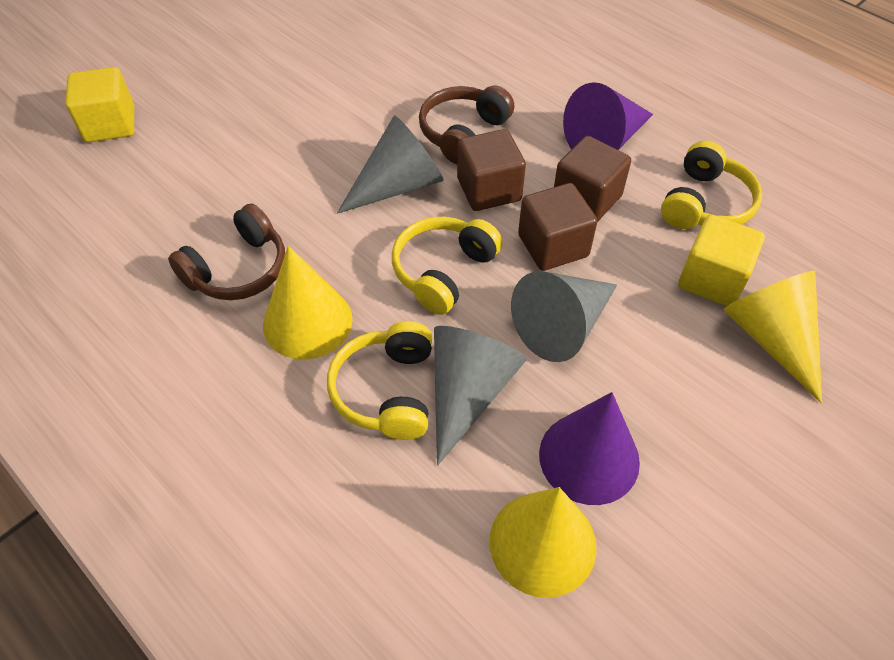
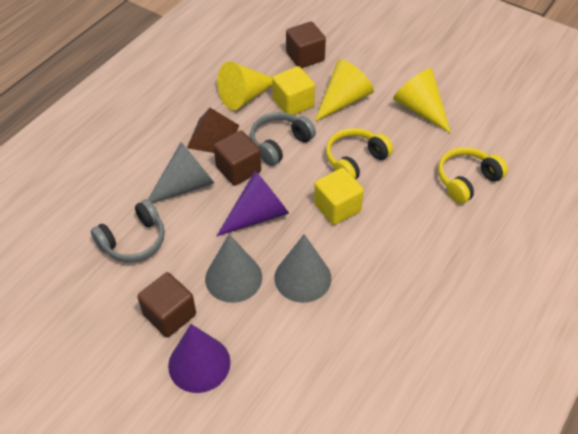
brown headphones: [168,204,285,300] [419,86,514,164] = 2 -> none = 0
brown pyramid: none = 0 -> [187,108,239,153] = 1
grey headphones: none = 0 -> [91,199,165,262] [250,112,316,166] = 2
yellow headphones: [327,321,432,440] [392,217,503,315] [661,141,762,229] = 3 -> [326,128,393,179] [438,147,508,204] = 2

